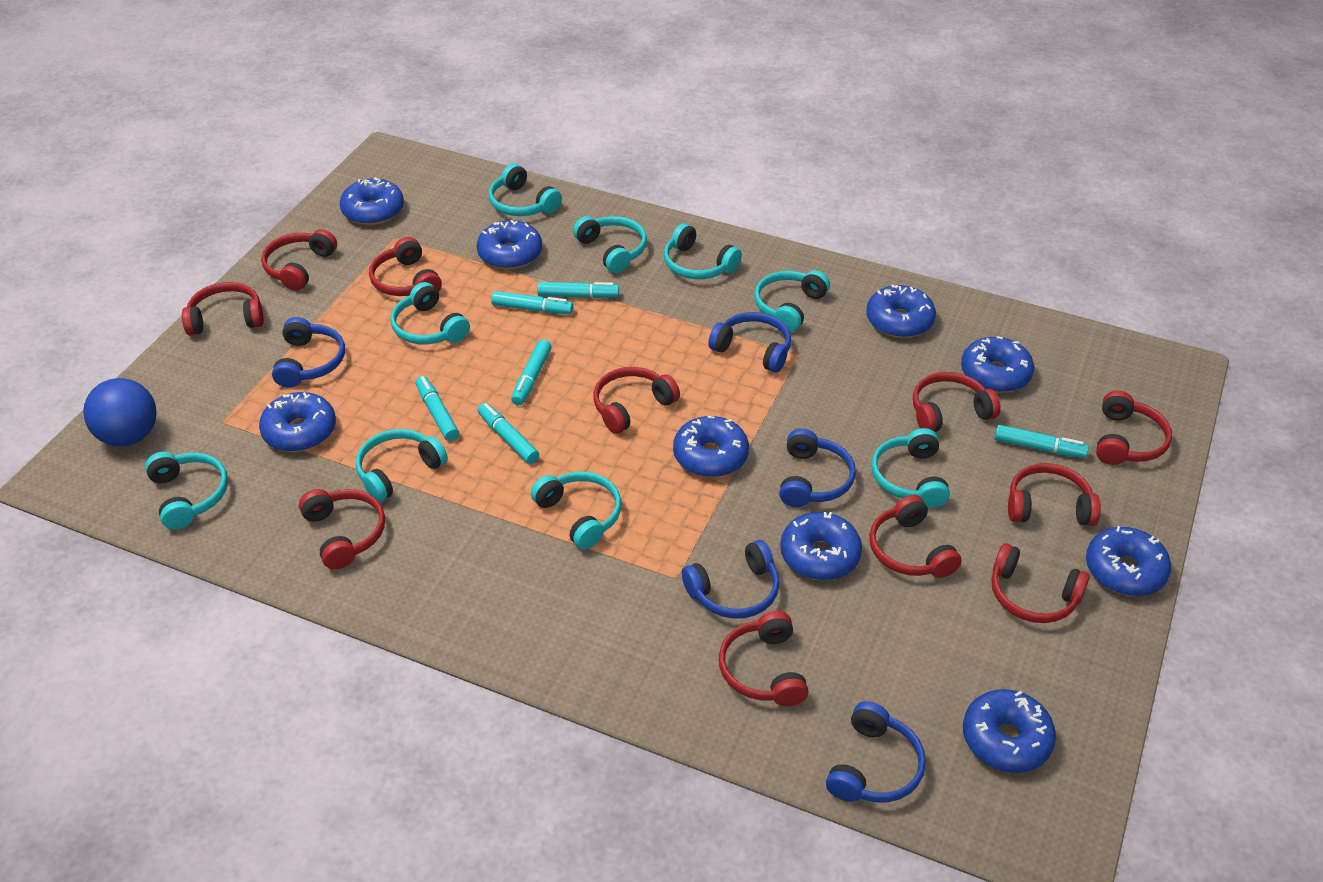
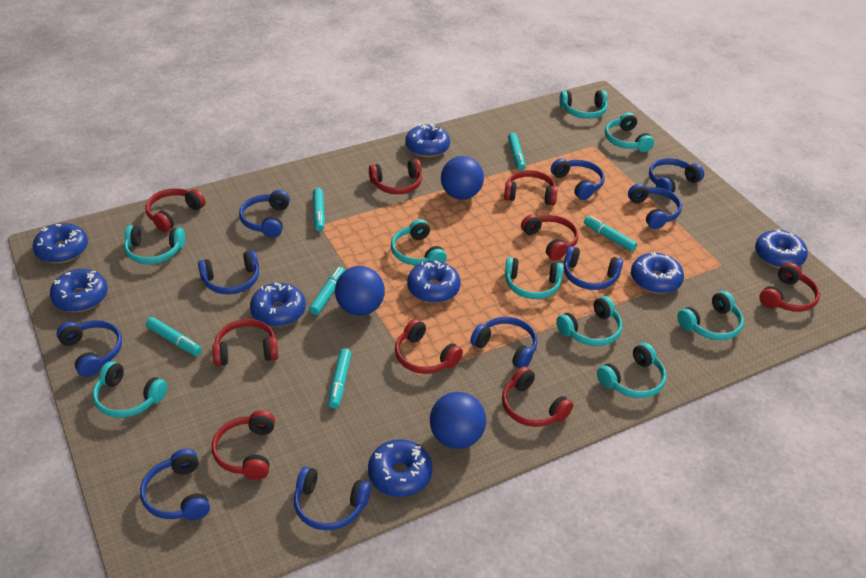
blue ball: [83,378,157,446] = 1 -> [335,266,385,316] [430,392,486,449] [441,156,484,200] = 3
blue donut: [259,392,336,452] [340,177,404,225] [477,220,542,270] [673,416,749,477] [780,512,862,580] [866,285,936,338] [961,336,1034,393] [963,689,1056,773] [1086,526,1171,596] = 9 -> [33,223,88,263] [50,269,108,312] [250,282,306,327] [368,439,433,497] [405,124,450,157] [407,260,461,303] [631,251,684,294] [755,229,808,268] = 8
blue headphones: [272,317,345,388] [682,540,780,619] [708,312,791,373] [779,428,856,507] [826,701,926,803] = 5 -> [57,320,122,377] [140,449,210,520] [198,250,259,294] [239,190,290,238] [294,466,371,530] [470,317,538,369] [551,158,604,200] [564,246,623,290] [628,183,682,229] [649,158,704,196] = 10
red headphones: [182,282,264,335] [261,229,337,291] [299,489,385,570] [369,237,442,296] [593,367,680,434] [719,611,808,706] [869,495,962,578] [913,372,1001,432] [991,543,1090,623] [1008,463,1101,526] [1096,390,1172,465] = 11 -> [145,188,206,232] [212,319,278,366] [212,410,275,480] [369,159,422,194] [395,319,463,374] [502,366,573,427] [504,170,558,205] [521,214,578,260] [759,263,820,312] = 9

